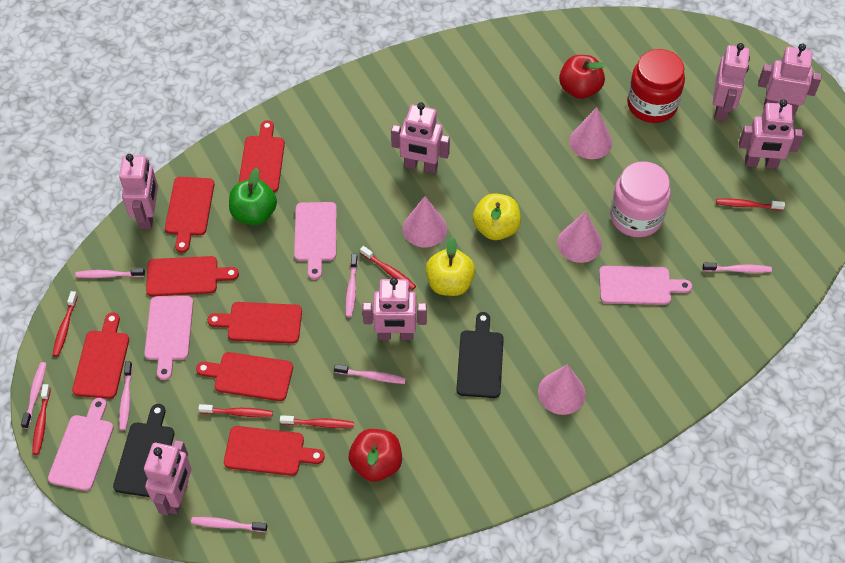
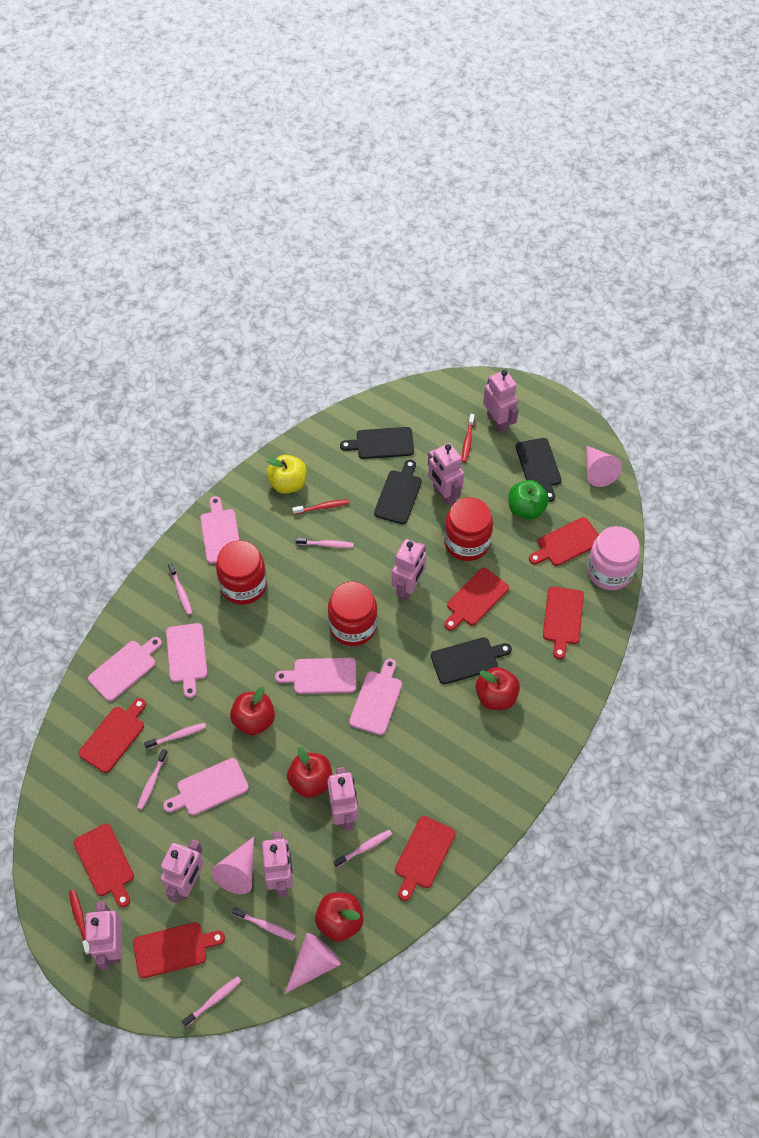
black cutting board: [113,404,175,497] [456,312,504,398] = 2 -> [340,427,414,459] [374,459,422,524] [431,637,512,684] [515,438,561,502] = 4
pink cone: [403,196,447,247] [538,364,586,415] [557,211,602,263] [570,108,612,159] = 4 -> [211,837,254,894] [285,933,341,994] [586,445,622,487] = 3
pink cutting board: [48,398,114,491] [144,296,193,380] [294,202,337,280] [599,266,692,305] = 4 -> [88,637,162,701] [163,758,249,816] [166,623,207,698] [200,496,240,564] [275,658,356,694] [349,658,402,735] = 6
red apple: [349,429,402,482] [559,55,605,99] = 2 -> [230,687,275,735] [287,747,333,798] [315,892,363,942] [476,667,520,710] = 4
red jar: [627,49,685,123] = 1 -> [216,541,267,605] [328,582,377,646] [444,497,493,561] = 3
red toothbrush: [32,384,51,455] [53,291,78,356] [198,404,273,417] [280,415,354,428] [360,246,416,290] [716,199,785,210] = 6 -> [69,890,90,955] [292,499,349,514] [462,414,475,462] = 3
yellow apple: [426,237,475,296] [473,193,521,240] = 2 -> [267,455,307,494] = 1

